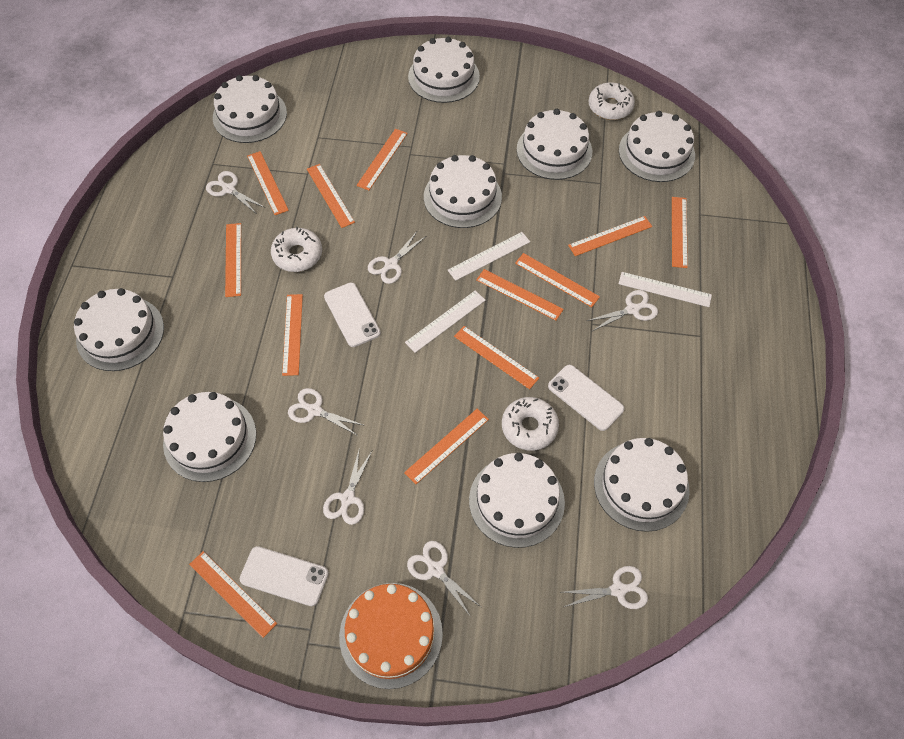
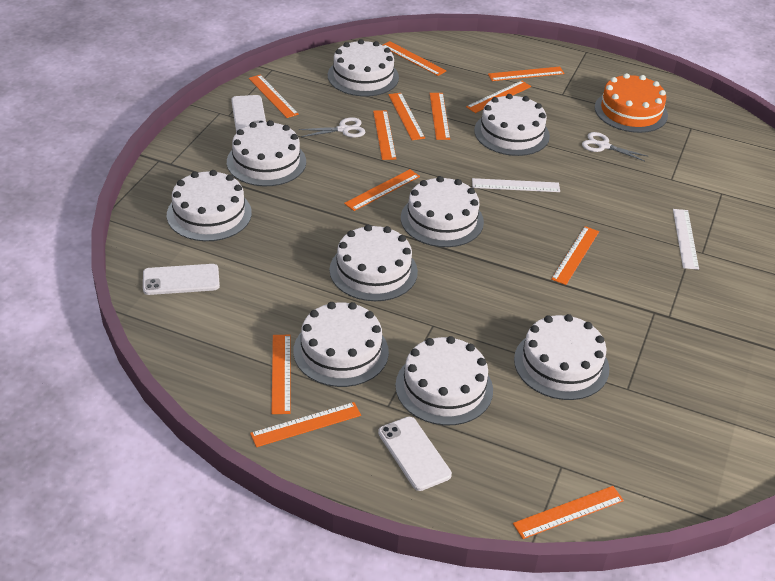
white donut: [271,227,322,272] [502,397,559,451] [588,82,635,120] = 3 -> none = 0
white ruler: [405,290,486,353] [448,232,530,281] [618,272,712,307] = 3 -> [472,178,560,192] [673,209,699,270] = 2
white scissors: [206,171,265,214] [288,388,365,436] [323,447,372,525] [368,232,426,284] [407,541,481,617] [562,566,648,609] [587,290,658,331] = 7 -> [299,117,365,137] [582,132,647,161] = 2

